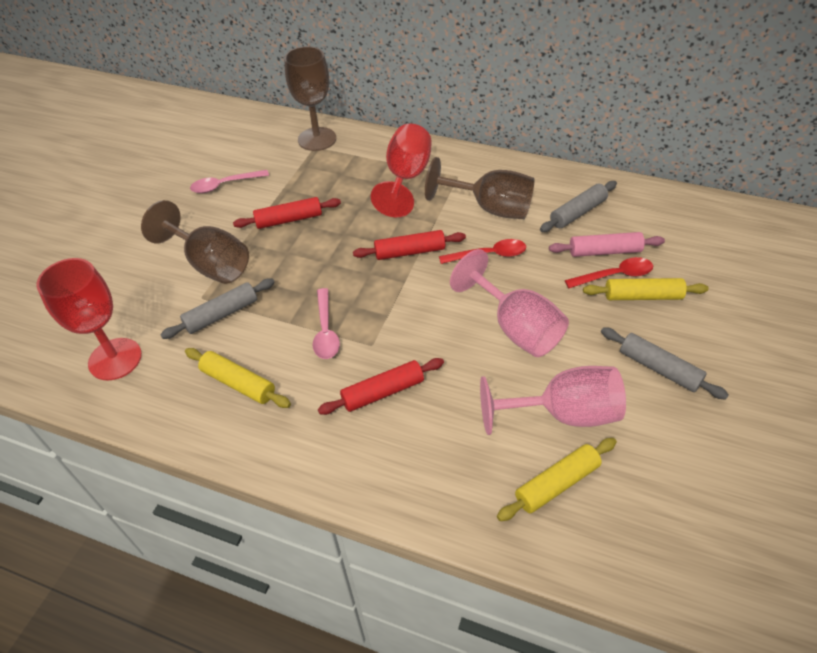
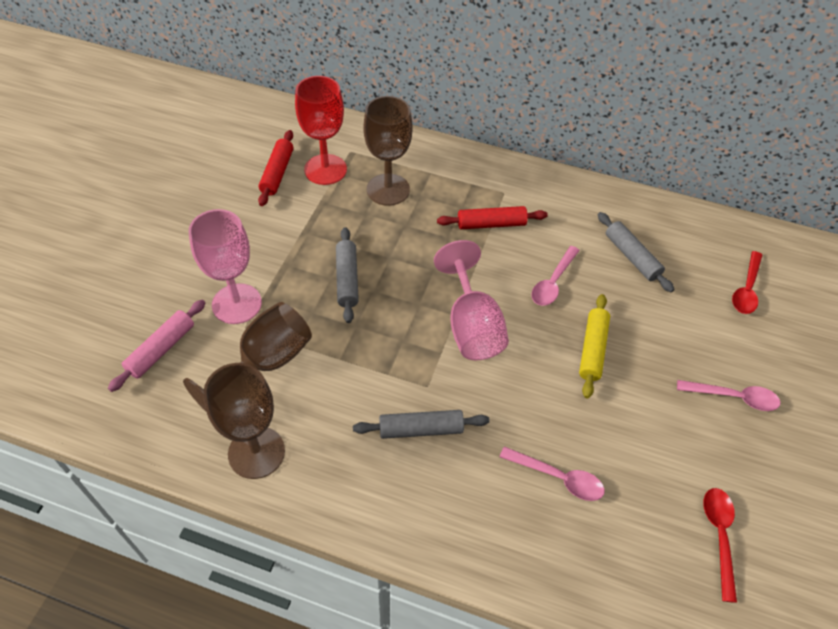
pink spoon: [190,170,269,193] [313,288,340,359] = 2 -> [500,446,605,501] [531,246,580,306] [677,380,781,411] = 3
red goblet: [36,258,142,380] [371,123,432,217] = 2 -> [295,76,347,185] = 1
red rolling pin: [233,197,341,229] [318,358,444,415] [353,230,466,260] = 3 -> [258,130,293,206] [437,206,548,229] = 2
yellow rolling pin: [185,348,291,408] [497,438,617,521] [583,278,709,300] = 3 -> [579,294,610,399] = 1

